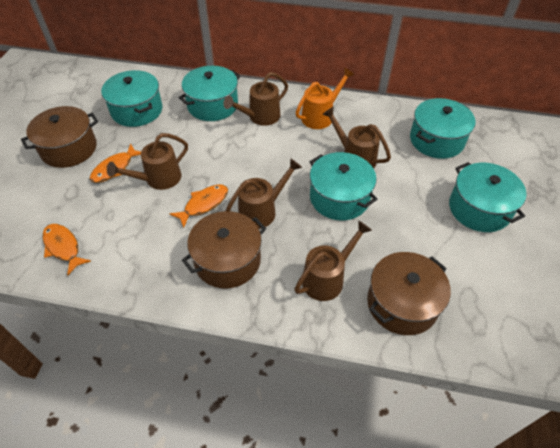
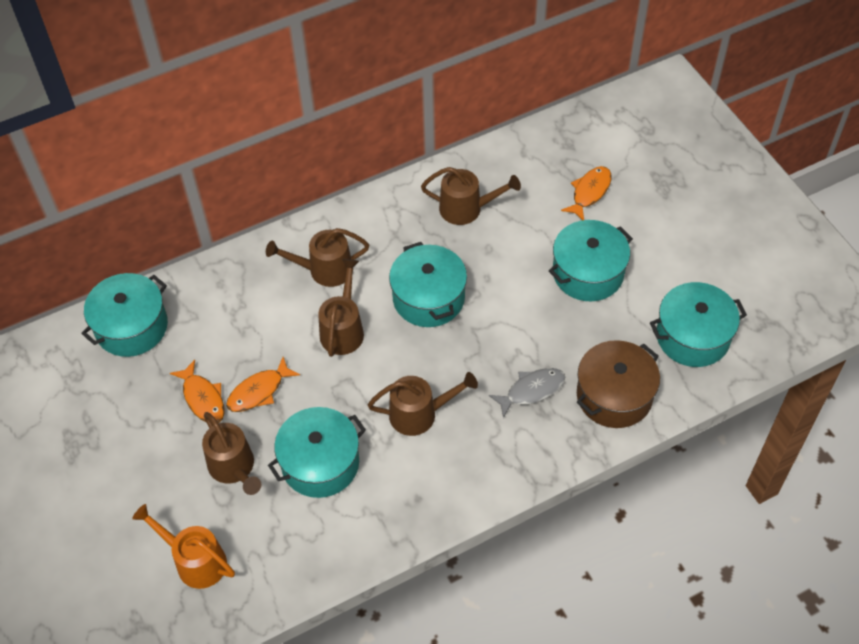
brown pot: [21,106,98,168] [182,211,266,289] [367,252,451,335] = 3 -> [577,340,660,428] = 1
grey fish: none = 0 -> [489,368,565,418] = 1

